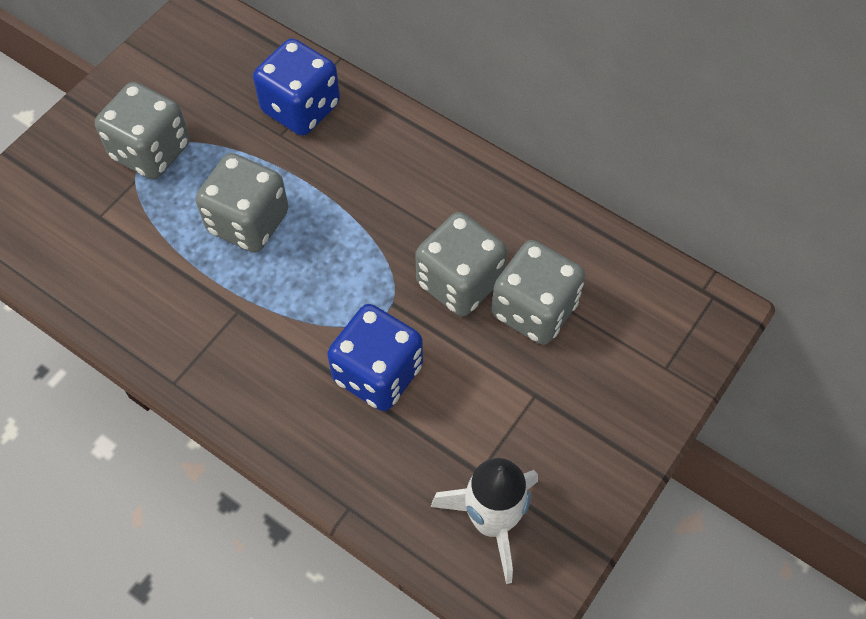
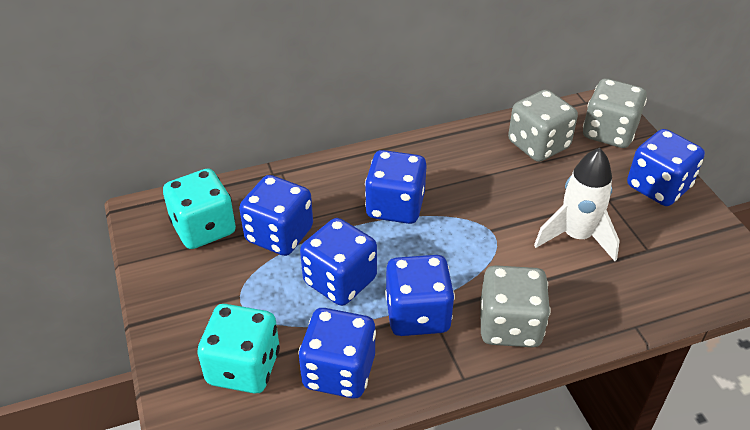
blue dice: [253,39,340,136] [327,304,423,411] = 2 -> [239,175,313,256] [298,308,376,399] [300,218,377,306] [365,150,427,224] [385,255,455,336] [627,129,705,206] = 6
grey dice: [95,82,190,180] [195,153,289,253] [415,212,507,317] [492,240,585,345] = 4 -> [480,265,551,347] [508,89,578,162] [583,78,647,148] = 3
turquoise dice: none = 0 -> [163,169,236,249] [197,304,280,394] = 2

